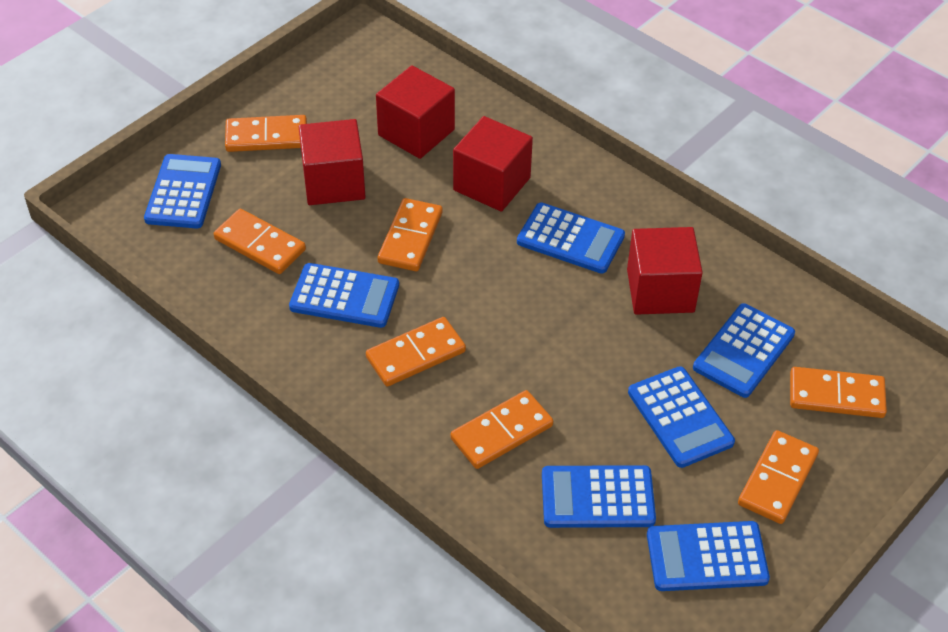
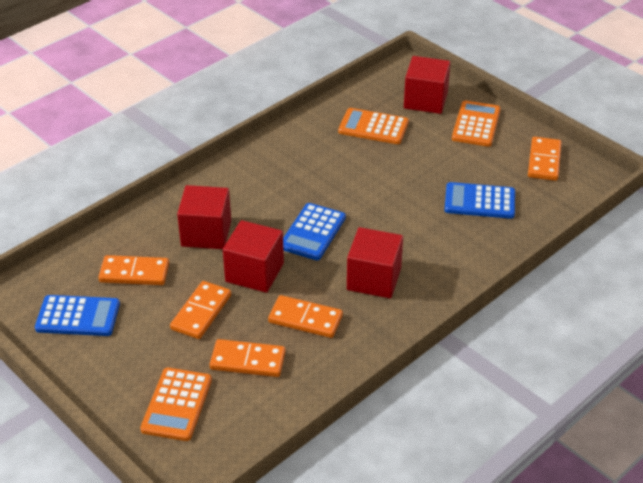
blue calculator: [144,154,221,229] [289,263,399,328] [517,203,625,274] [542,465,656,528] [628,366,735,468] [647,521,770,591] [693,303,795,398] = 7 -> [35,295,120,336] [283,203,346,260] [445,182,515,219] = 3
orange calculator: none = 0 -> [140,368,212,441] [338,108,409,144] [452,101,501,147] = 3
orange domino: [214,209,306,274] [225,115,307,152] [366,317,466,387] [377,198,443,271] [450,390,553,469] [738,430,819,524] [790,367,887,418] = 7 -> [98,255,169,285] [170,281,231,339] [210,339,285,377] [268,295,343,338] [528,137,562,181] = 5

